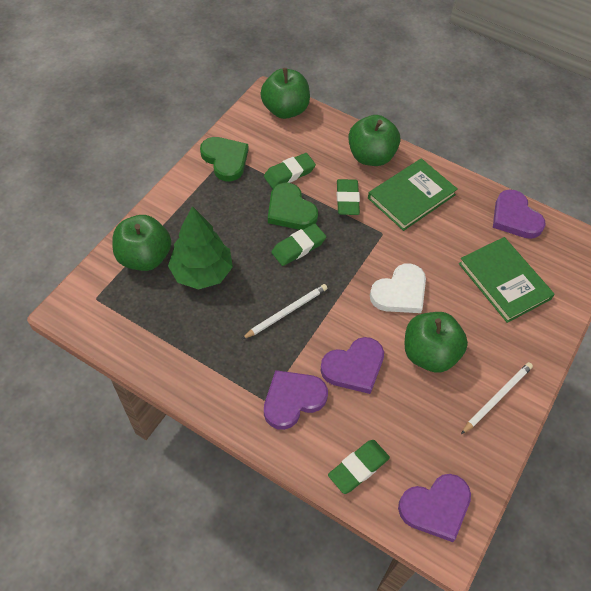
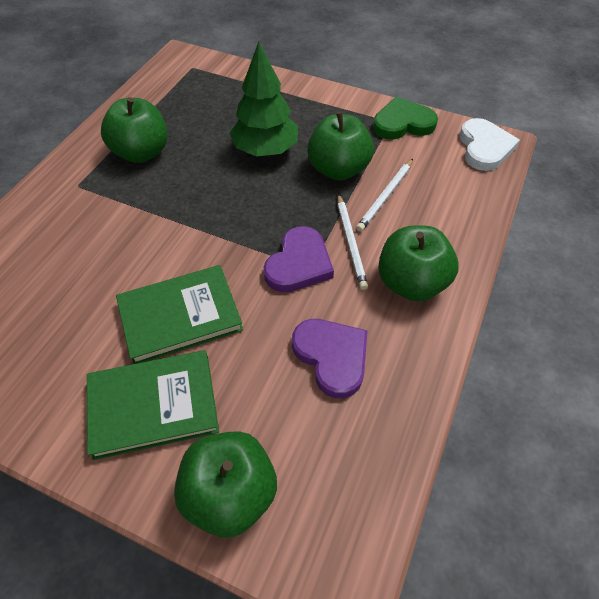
green eraser: [264,153,316,189] [271,224,326,266] [328,440,390,494] [337,179,360,215] = 4 -> none = 0
green heart: [200,137,249,181] [268,183,318,230] = 2 -> [373,97,438,139] = 1
purple heart: [264,370,328,430] [320,337,384,394] [398,474,471,542] [493,189,545,239] = 4 -> [264,226,334,292] [292,319,368,398] = 2

